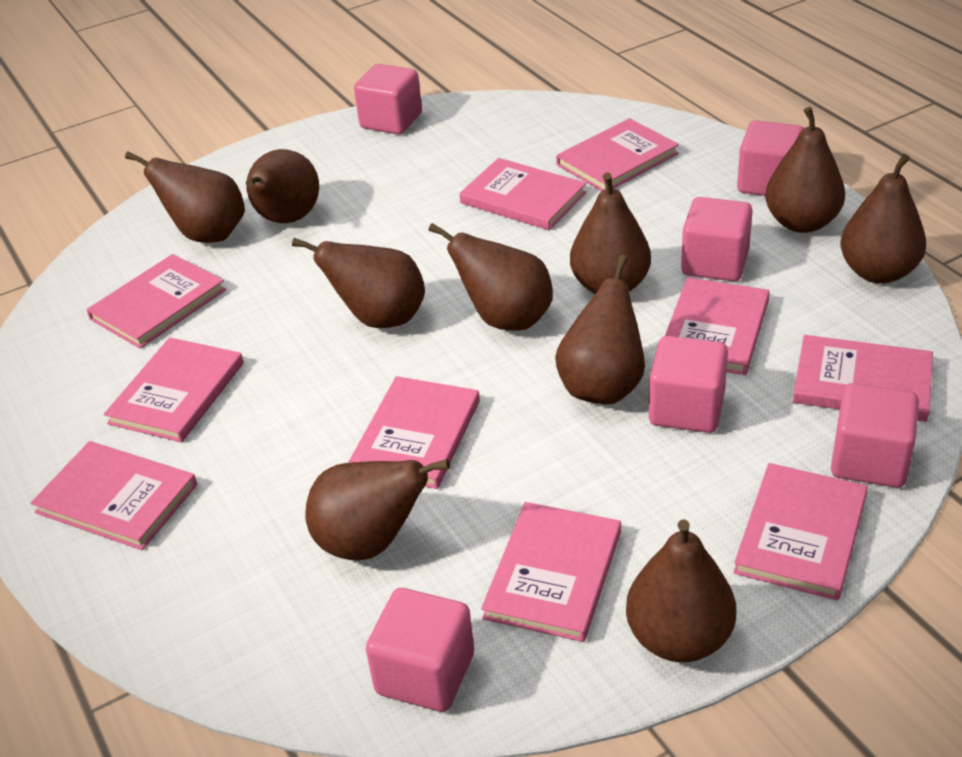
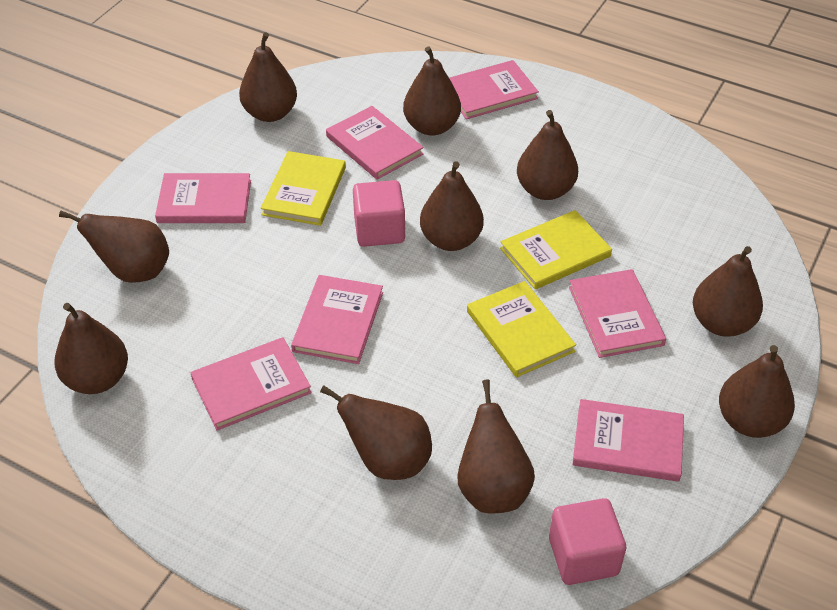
pink book: [31,441,197,550] [86,254,226,348] [104,337,244,442] [349,376,480,489] [459,158,586,230] [481,502,621,642] [556,118,679,191] [665,277,770,375] [733,463,868,601] [793,335,933,422] = 10 -> [155,173,251,223] [190,337,311,430] [291,275,383,364] [326,106,424,180] [449,60,539,119] [569,269,666,358] [572,399,684,482] = 7
pink cube: [354,64,422,134] [366,588,474,712] [649,336,728,433] [681,197,753,281] [737,120,804,196] [831,383,919,488] = 6 -> [353,180,405,247] [549,498,626,585] = 2
yellow book: none = 0 -> [260,151,346,226] [467,281,576,377] [500,210,612,289] = 3

